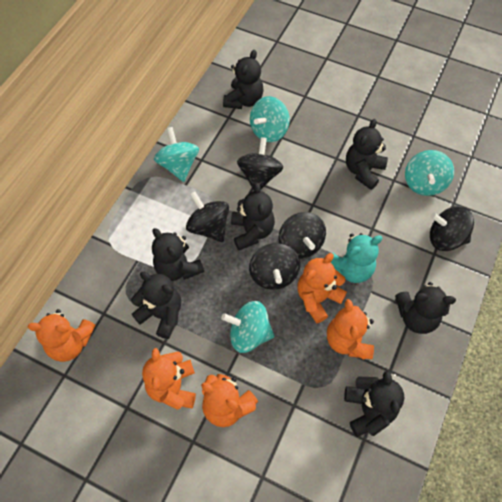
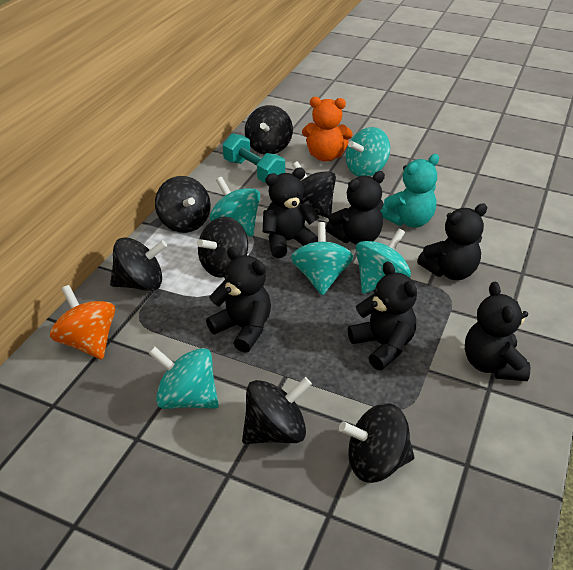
black spinning top: [186,191,229,242] [237,137,283,190] [249,243,300,290] [278,212,326,259] [430,206,474,251] = 5 -> [110,237,167,291] [155,176,210,233] [197,217,248,278] [242,377,312,444] [245,105,293,155] [292,161,336,218] [339,403,414,483] = 7
black teddy bear: [131,272,181,339] [152,228,204,281] [223,50,264,109] [231,183,275,250] [344,371,404,437] [346,119,388,190] [395,282,456,334] = 7 -> [206,247,271,353] [263,167,319,258] [326,171,385,245] [348,261,417,370] [417,203,487,280] [465,282,530,381] = 6
orange spinning top: none = 0 -> [50,285,115,359] = 1
orange teddy bear: [28,309,95,362] [142,348,196,410] [201,374,258,427] [297,253,347,323] [327,299,374,360] = 5 -> [302,97,353,162] = 1
turquoise dumbbell: none = 0 -> [223,133,285,183] = 1
turquoise spinning top: [154,127,199,182] [221,301,274,353] [250,96,290,142] [405,150,454,196] = 4 -> [148,347,219,409] [210,177,260,237] [291,222,353,296] [346,127,390,177] [356,228,411,294] = 5

